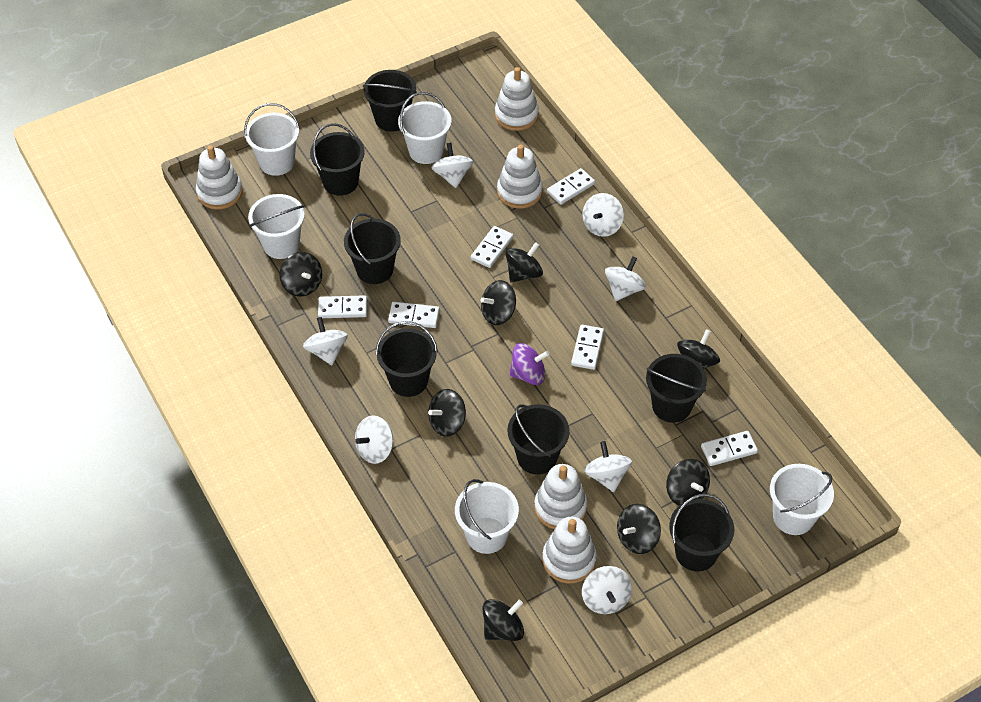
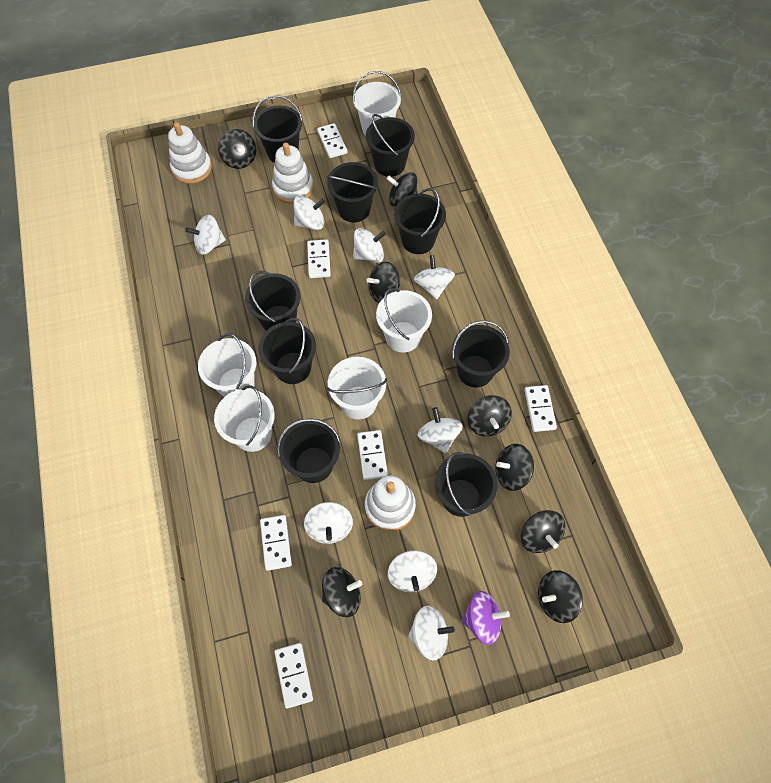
black bucket: [310,123,365,196] [344,213,401,284] [363,70,417,132] [376,321,438,397] [507,404,570,475] [646,354,707,423] [669,494,734,572] = 7 -> [245,271,301,331] [252,95,303,163] [259,318,316,384] [277,418,340,483] [327,162,378,222] [366,114,415,177] [394,188,446,254] [435,452,498,517] [452,320,510,387] = 9
white spinning top: [303,317,348,365] [355,415,393,464] [431,143,473,188] [582,566,632,614] [583,193,624,237] [584,441,632,492] [605,256,646,301] = 7 -> [185,215,226,255] [294,195,325,230] [304,502,353,544] [353,228,386,263] [388,550,437,592] [408,606,455,661] [414,255,455,300] [418,407,463,453] = 8
white stacking toy: [196,145,243,209] [495,67,539,131] [497,144,543,209] [534,464,587,529] [542,517,597,583] = 5 -> [168,122,212,184] [272,143,314,204] [365,476,416,531] = 3

